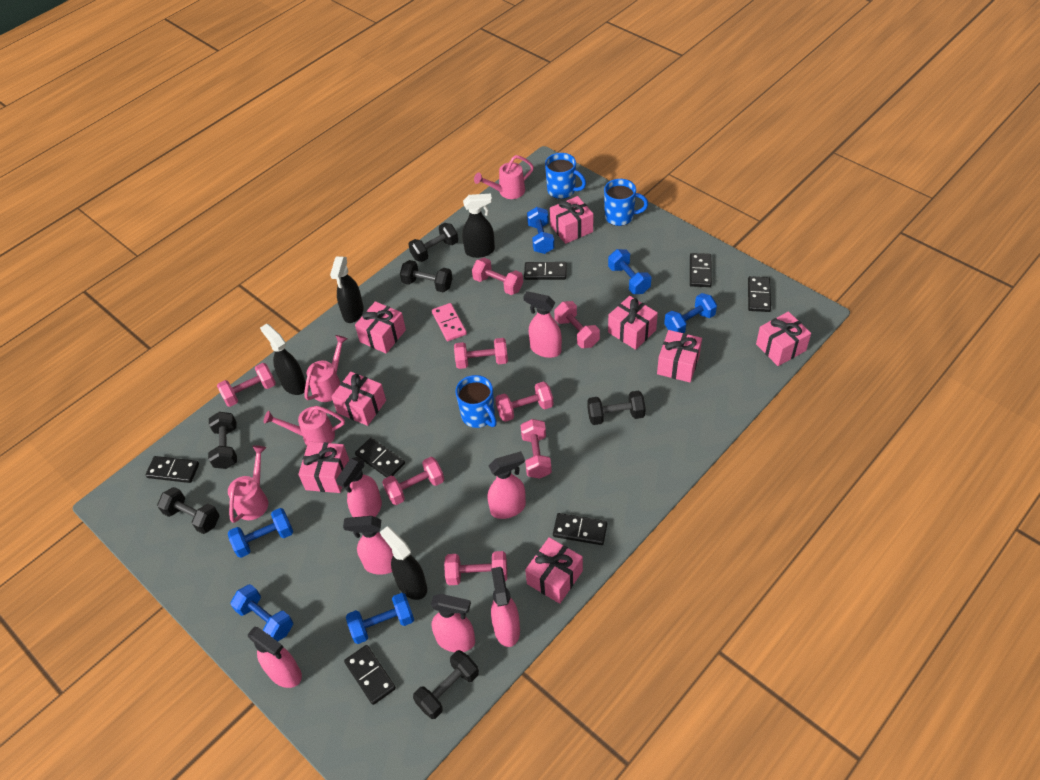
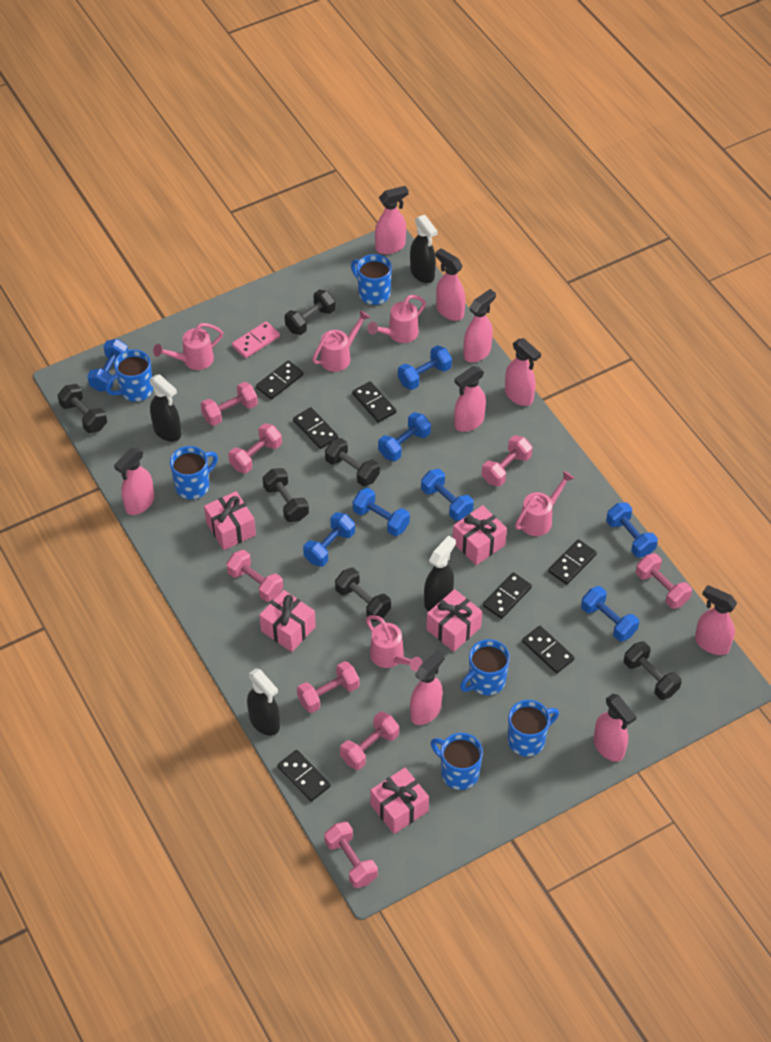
blue dumbbell: [228,508,293,558] [230,584,293,641] [346,593,414,644] [527,207,554,254] [608,249,651,294] [664,293,717,333] = 6 -> [87,339,128,392] [303,512,355,567] [353,488,410,536] [378,412,431,461] [398,345,452,390] [421,469,474,521] [581,586,639,642] [606,502,658,558] = 8
blue mug: [455,375,497,428] [545,153,586,199] [604,179,648,226] = 3 -> [105,350,153,402] [170,446,218,499] [351,254,392,305] [431,733,483,790] [460,639,510,695] [508,700,559,757] = 6
pink gift: [298,442,349,493] [331,372,386,426] [355,301,406,354] [525,537,583,604] [550,196,593,244] [608,296,658,350] [657,330,702,382] [756,311,811,366] = 8 -> [204,491,256,550] [259,590,316,652] [370,768,429,834] [426,589,482,652] [453,505,507,565] = 5
pink spray bottle: [248,626,302,688] [336,457,382,517] [343,516,393,575] [431,594,475,652] [488,451,526,519] [491,567,520,647] [523,291,562,358] = 7 -> [114,448,154,515] [375,186,409,254] [410,650,445,725] [435,248,465,321] [454,366,486,432] [464,289,496,362] [505,338,541,406] [593,694,636,762] [695,585,737,655] = 9
pink watering can: [228,445,268,523] [264,406,345,445] [304,335,348,402] [474,155,534,199] = 4 -> [153,323,223,370] [312,310,370,372] [366,615,423,671] [367,295,426,343] [515,471,575,536] = 5

